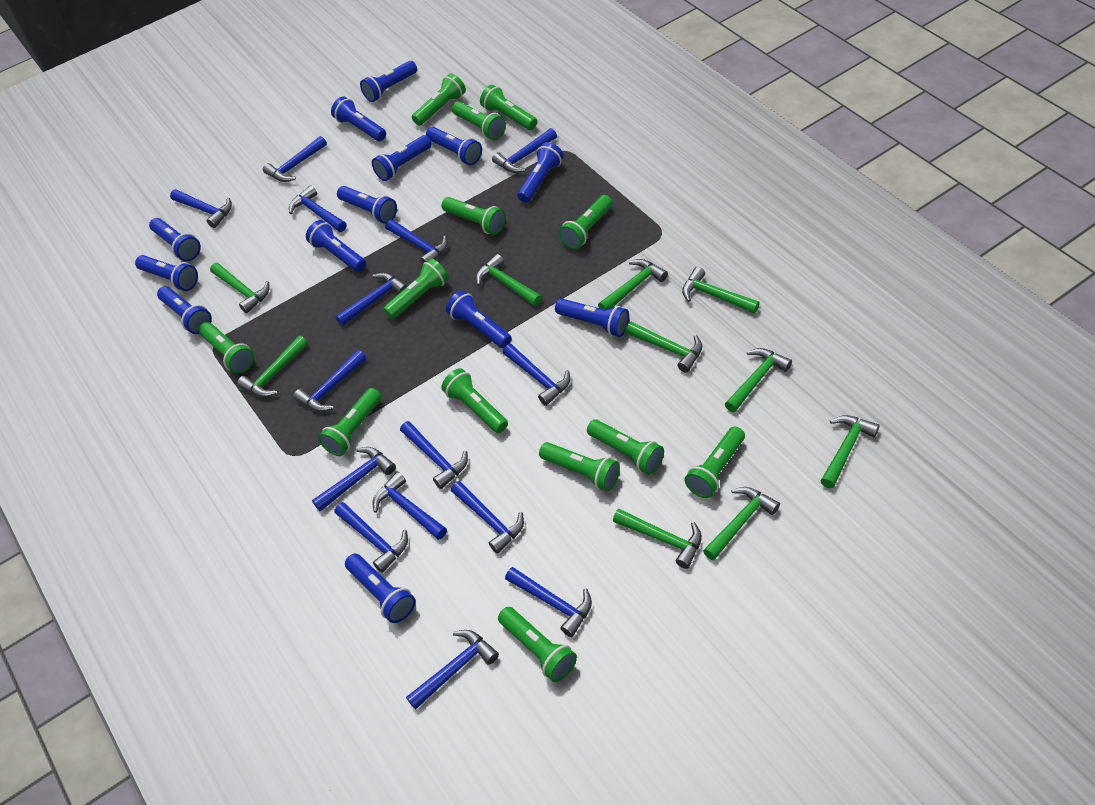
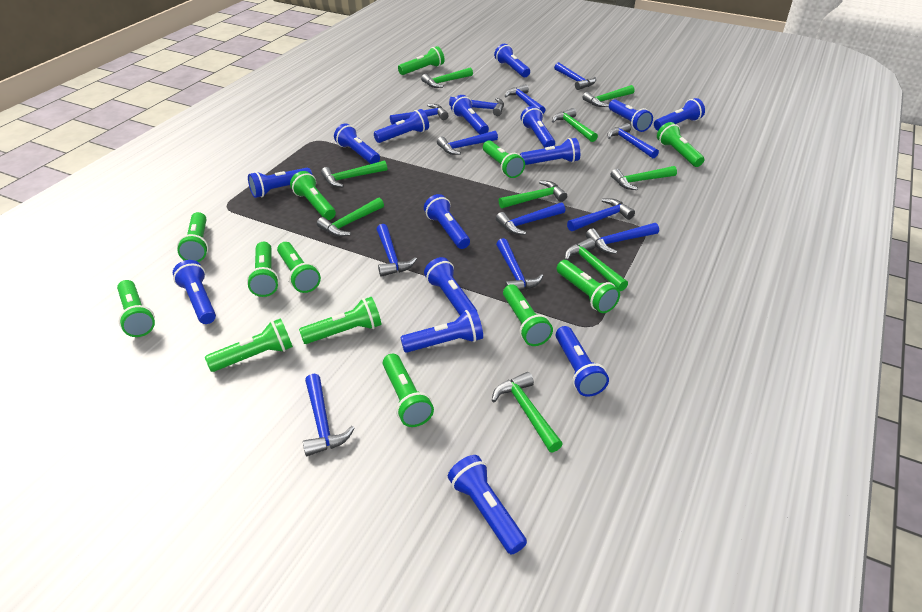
blue flashlight: [135,255,198,291] [149,218,201,261] [157,286,212,334] [306,220,366,272] [331,97,386,141] [337,186,397,224] [345,554,415,623] [360,61,417,102] [372,135,432,181] [426,127,482,165] [446,290,512,348] [517,142,564,203] [555,298,629,337] = 13 -> [173,260,216,324] [248,168,312,198] [334,123,380,164] [374,109,429,143] [400,309,483,353] [424,194,470,249] [424,257,477,316] [448,455,527,555] [451,95,489,135] [494,44,530,77] [520,138,580,165] [521,106,555,148] [556,326,609,397] [609,99,653,132] [654,98,705,131] = 15
blue hammer: [170,189,232,228] [263,136,327,182] [289,185,347,232] [293,350,366,412] [312,447,396,512] [334,502,408,573] [335,273,408,326] [372,472,447,540] [385,219,448,264] [400,421,468,489] [406,630,499,709] [451,481,524,554] [492,128,557,173] [503,344,570,406] [505,567,592,637] = 15 -> [303,374,355,456] [376,224,417,277] [390,104,448,125] [437,131,498,155] [449,97,504,116] [496,203,566,235] [496,238,543,291] [505,84,546,114] [554,62,596,90] [567,198,635,231] [586,223,659,254] [607,123,659,158] = 12
green hammer: [210,263,270,313] [237,336,308,397] [476,254,542,306] [598,259,668,310] [613,509,702,569] [625,322,702,373] [682,267,760,314] [703,487,780,560] [725,348,792,412] [821,415,880,488] = 10 -> [317,198,384,237] [321,160,387,187] [421,68,473,88] [492,372,563,452] [499,181,567,208] [552,108,598,142] [565,238,628,291] [582,85,635,107] [611,166,677,190] = 9

